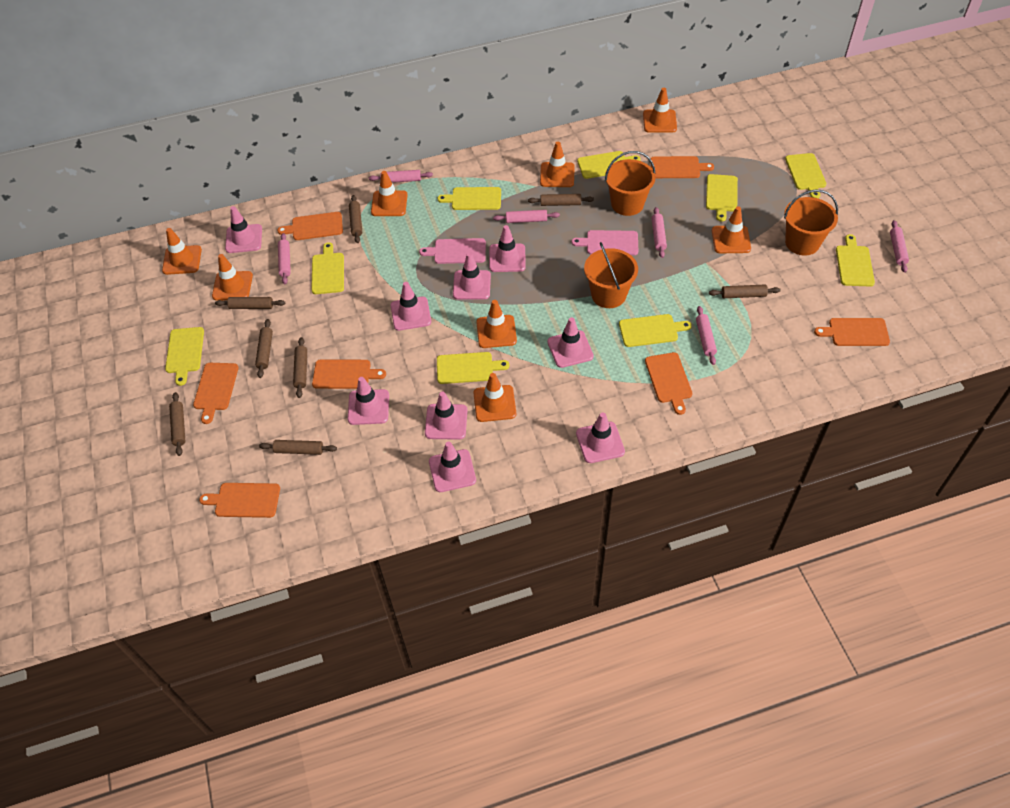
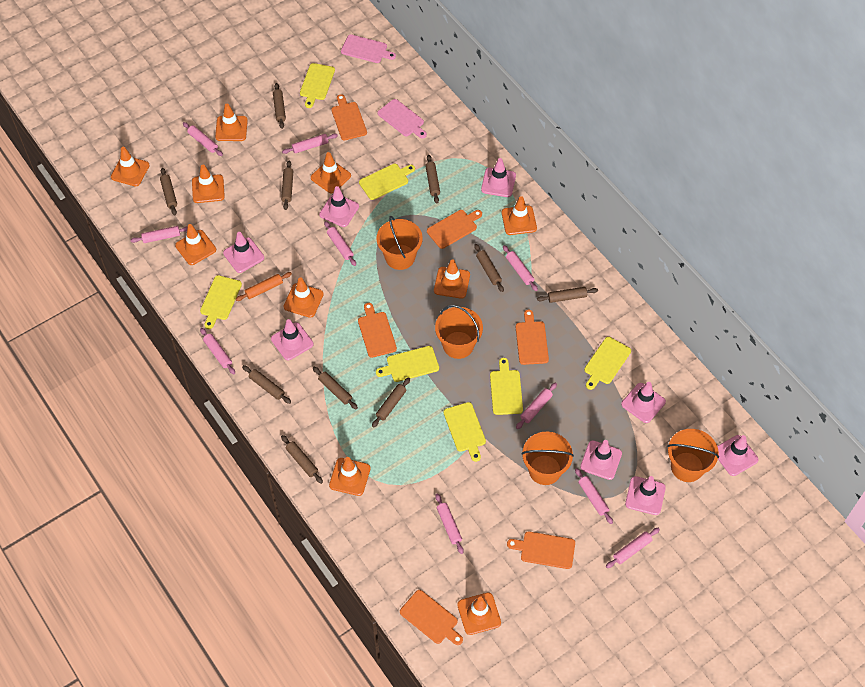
brown rolling pin: [169,392,185,456] [215,297,285,309] [255,319,273,378] [259,440,337,455] [293,337,307,398] [349,195,362,243] [528,194,594,206] [709,284,781,298] = 8 -> [160,168,177,215] [242,365,291,404] [273,83,286,129] [281,161,293,210] [281,435,323,484] [313,367,358,410] [372,377,410,427] [425,155,440,204] [474,244,504,292] [537,287,598,303] = 10
orange bucket: [584,242,638,308] [605,151,656,216] [784,189,838,255] = 3 -> [376,216,423,270] [435,305,483,359] [521,432,574,485] [667,429,719,482] = 4
orange cutting board: [193,363,239,424] [199,483,280,518] [277,212,343,240] [312,359,386,389] [645,352,693,415] [651,156,714,178] [814,318,890,346] = 7 -> [331,94,367,141] [358,303,397,358] [400,590,463,645] [427,210,482,249] [507,531,575,569] [516,310,549,365] = 6
orange rolling pin: none = 0 -> [236,272,292,301] = 1
orange traffic cone: [162,228,202,275] [212,254,253,301] [371,171,408,216] [474,373,516,422] [476,300,517,348] [540,142,575,187] [643,88,677,133] [712,206,751,253] = 8 -> [111,147,150,186] [175,224,216,265] [192,165,225,203] [215,104,248,141] [284,278,324,318] [311,152,351,194] [329,457,371,496] [434,260,470,299] [457,592,501,635] [502,196,537,235] = 10
pink rolling pin: [278,233,291,284] [369,170,433,183] [493,210,560,223] [652,207,667,258] [696,306,717,365] [890,220,909,273] = 6 -> [130,226,188,243] [183,122,223,156] [200,328,235,375] [282,133,338,154] [324,221,356,266] [435,494,464,554] [503,245,538,291] [516,382,557,429] [575,468,613,524] [606,528,660,568] = 10
pink traffic cone: [225,206,262,253] [348,377,389,425] [391,282,431,331] [425,391,468,440] [429,442,476,492] [453,253,491,299] [489,225,526,272] [547,317,594,368] [576,412,625,463] = 9 -> [223,232,264,273] [271,319,314,361] [319,186,359,227] [481,158,516,197] [580,440,622,480] [621,382,666,423] [625,476,666,515] [717,435,759,476] = 8
yellow cutting board: [165,327,204,386] [311,242,344,294] [437,187,501,210] [437,352,509,384] [577,151,641,179] [619,314,692,347] [706,174,738,222] [785,153,827,199] [836,234,875,287] = 9 -> [200,275,242,329] [300,63,335,108] [359,164,415,200] [376,346,439,382] [443,402,486,462] [490,358,523,415] [584,337,631,390] = 7

